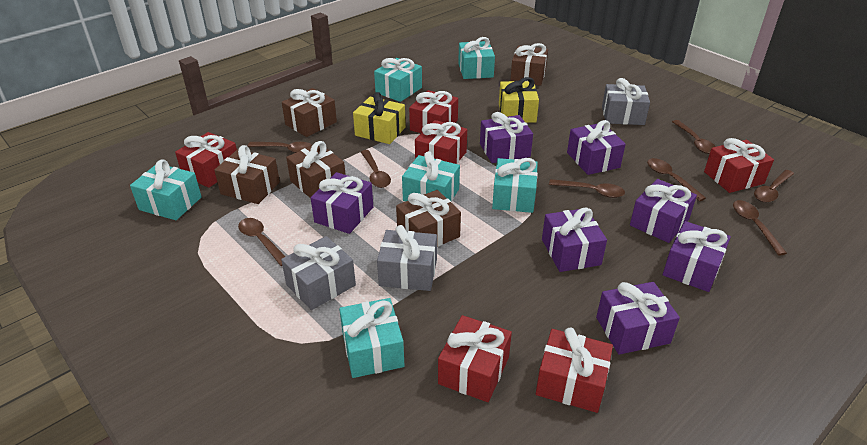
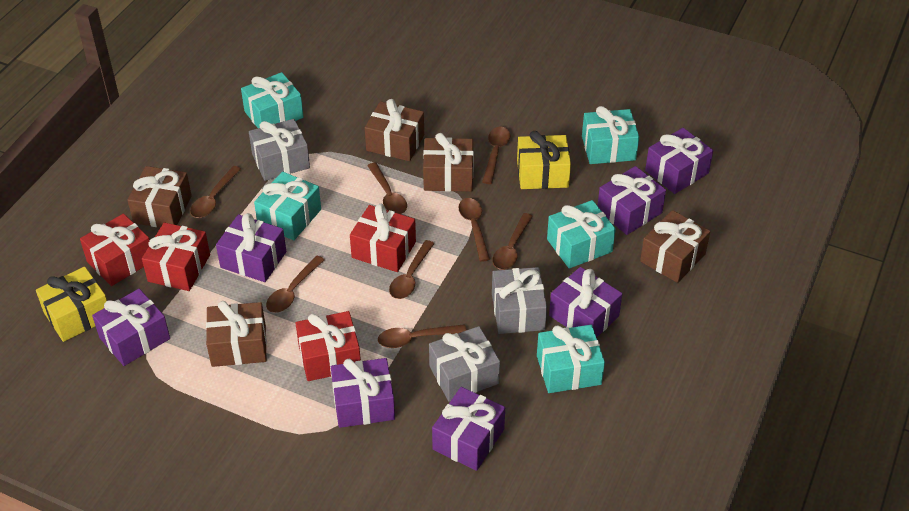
red gift: [175,132,237,188] [409,90,458,133] [415,120,467,164] [438,315,512,402] [536,327,613,413] [704,138,774,193] = 6 -> [80,214,150,286] [142,222,210,291] [295,311,361,381] [350,204,416,272] = 4
turquoise gift: [130,160,202,220] [339,298,404,378] [374,58,422,102] [402,151,460,202] [458,37,495,79] [492,158,538,213] = 6 -> [241,72,303,128] [254,172,321,240] [537,325,605,393] [547,200,616,268] [582,106,639,164] = 5

